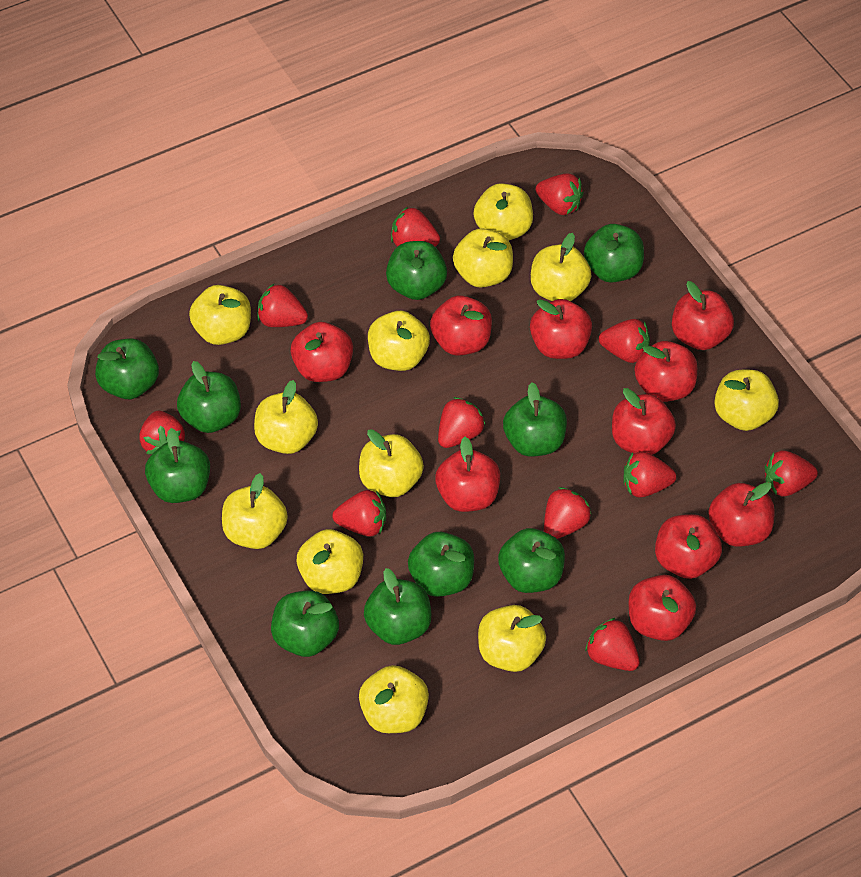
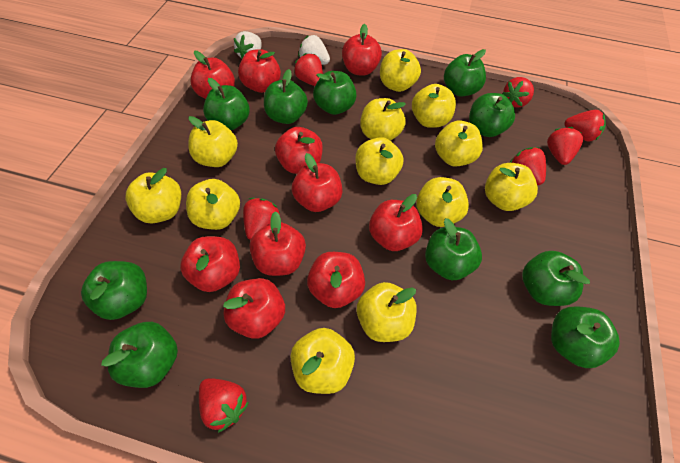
red strawberry: [139,411,185,455] [257,284,308,327] [332,490,386,537] [391,207,440,247] [438,397,485,448] [535,173,584,215] [544,487,591,539] [585,618,640,671] [599,319,650,363] [623,451,676,498] [765,450,818,497] = 11 -> [199,378,249,433] [243,198,280,240] [294,53,323,86] [502,77,534,108] [510,147,546,185] [547,127,583,165] [564,110,606,142] = 7
white strawberry: none = 0 -> [234,31,262,58] [298,35,330,65] = 2

